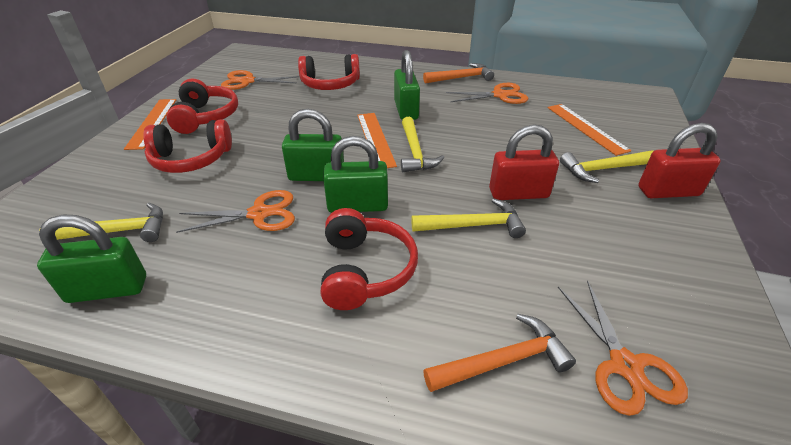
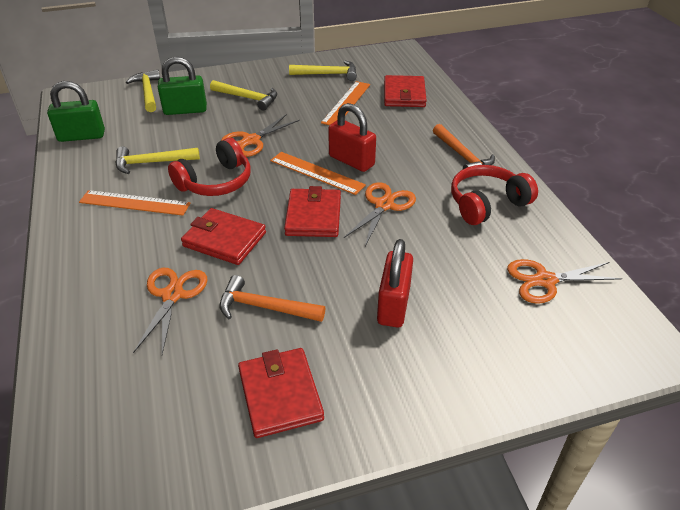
green padlock: [37,215,146,303] [282,109,344,181] [323,136,388,213] [394,50,420,120] = 4 -> [47,81,105,142] [158,56,207,115] = 2
red headphones: [143,119,232,173] [166,79,238,134] [298,54,360,90] [320,208,418,310] = 4 -> [168,138,251,196] [451,165,538,225] = 2
red wallet: none = 0 -> [181,208,266,265] [238,348,324,438] [284,186,341,237] [384,75,427,107] = 4

